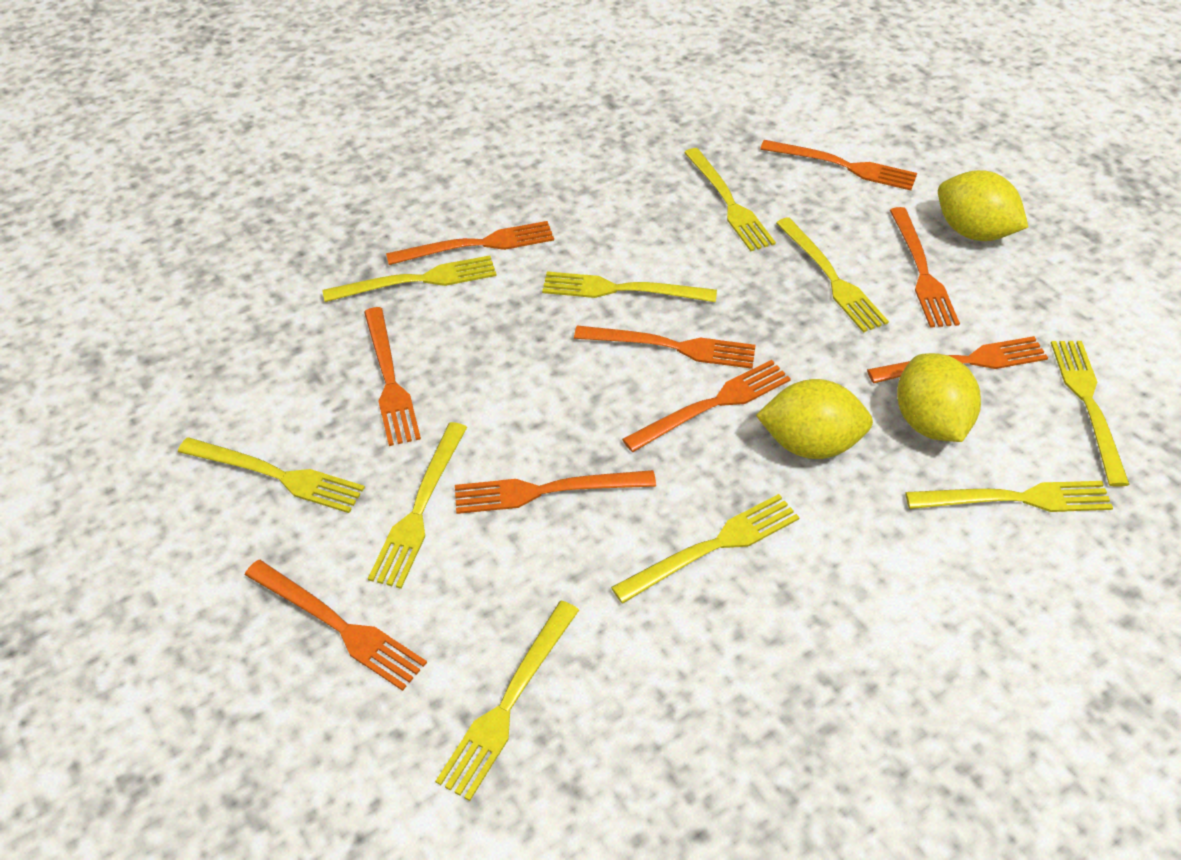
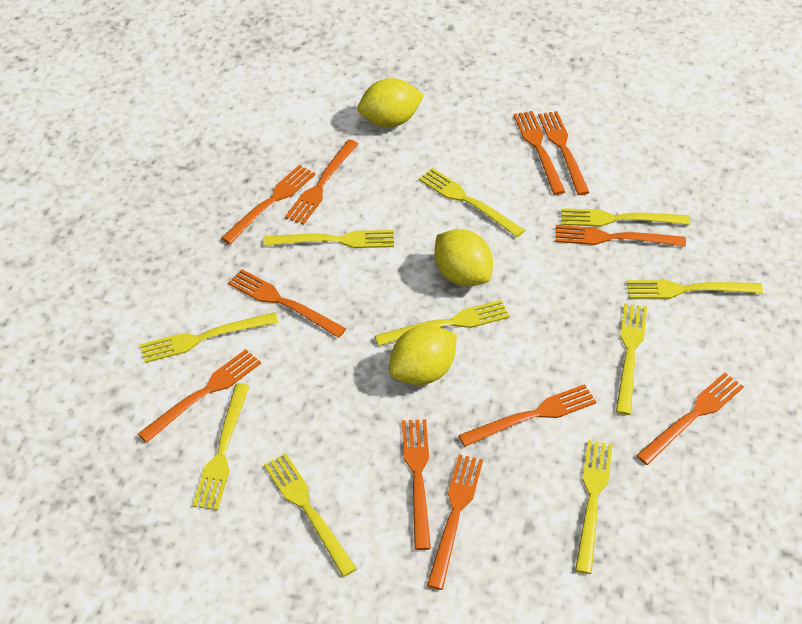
orange fork: [245,560,427,691] [364,307,421,446] [386,221,554,265] [455,470,656,514] [574,325,756,369] [622,360,791,452] [760,140,917,191] [867,336,1048,383] [890,207,960,328] = 9 -> [138,349,261,443] [221,165,315,244] [228,269,346,338] [285,140,358,225] [402,419,431,550] [427,454,483,590] [459,384,596,447] [513,111,565,195] [538,111,590,195] [555,225,686,247] [636,373,744,465] = 11

